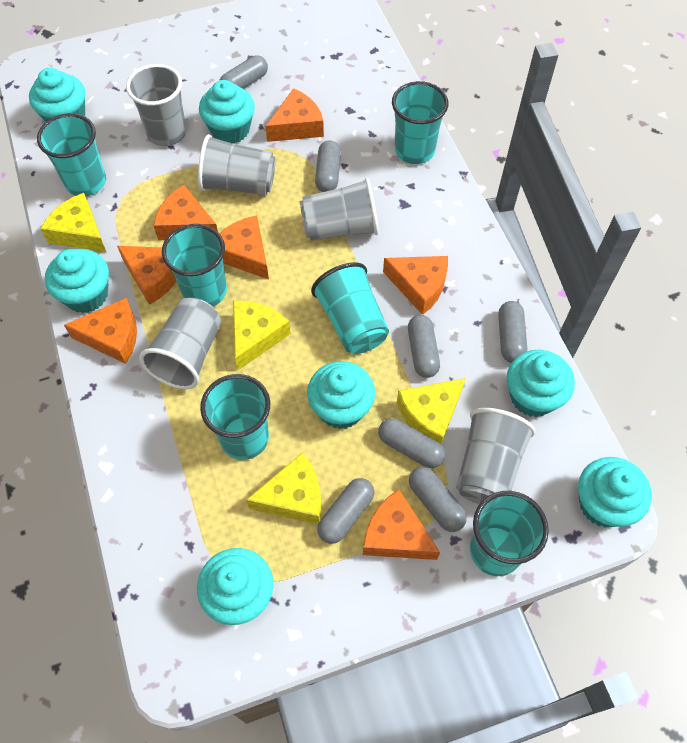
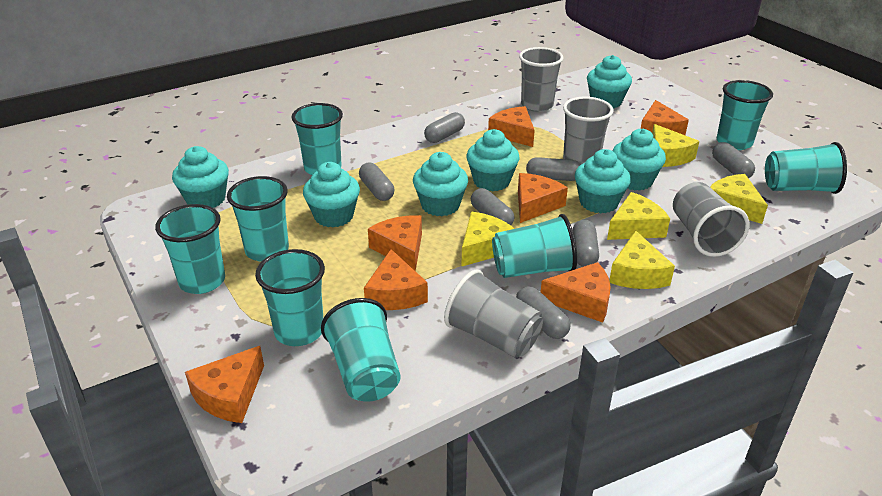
grey cup: [126,64,187,146] [139,298,221,389] [198,134,276,195] [300,178,379,241] [456,408,535,504] = 5 -> [444,269,543,358] [519,47,564,112] [563,97,614,164] [673,182,750,257] = 4
turquoise cup: [37,113,106,196] [162,224,227,306] [200,374,270,460] [311,262,389,354] [392,81,448,164] [470,491,549,576] = 6 -> [155,204,225,294] [227,176,289,262] [255,249,325,346] [292,103,343,175] [321,298,400,402] [492,214,577,278] [717,80,773,150] [765,142,847,194] = 8
yellow cheese: [40,193,106,252] [233,301,291,370] [246,453,321,524] [397,378,466,444] = 4 -> [462,212,514,266] [607,192,670,240] [609,231,675,289] [652,124,699,167] [710,174,768,224] = 5

